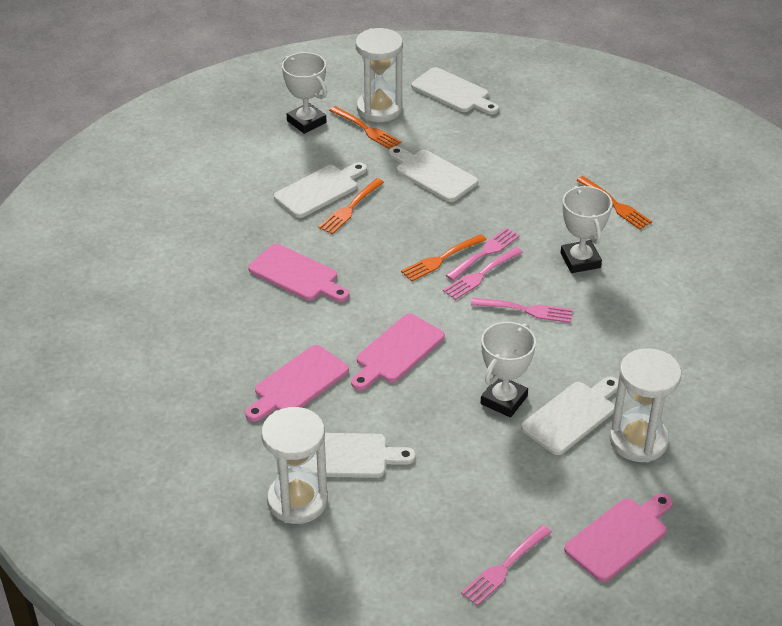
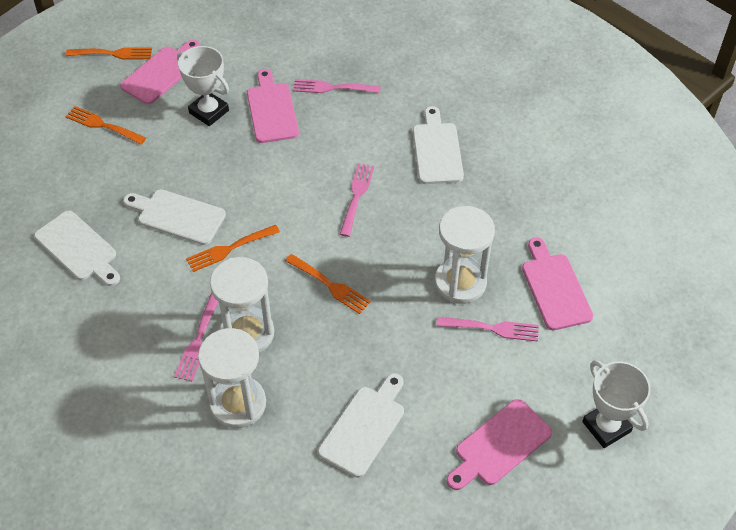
white cutting board: [274,162,367,218] [300,433,416,478] [388,146,478,202] [411,67,499,114] [521,377,619,455] = 5 -> [34,211,120,286] [123,189,226,245] [318,373,404,478] [413,106,464,184] = 4
white trophy: [282,52,327,134] [481,322,536,418] [561,186,612,273] = 3 -> [177,46,229,126] [582,360,651,448] = 2

